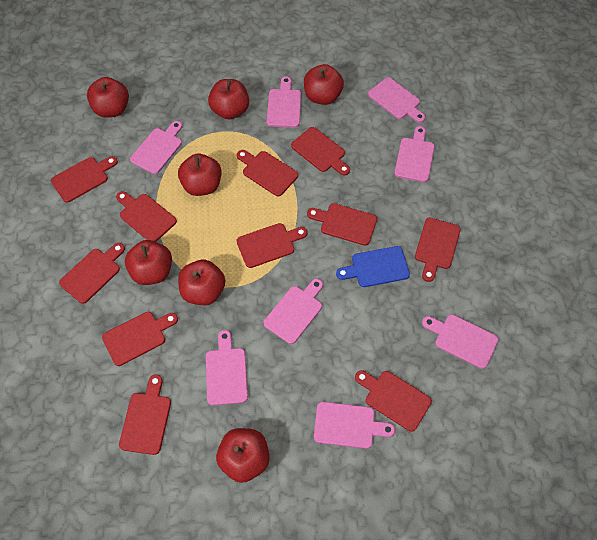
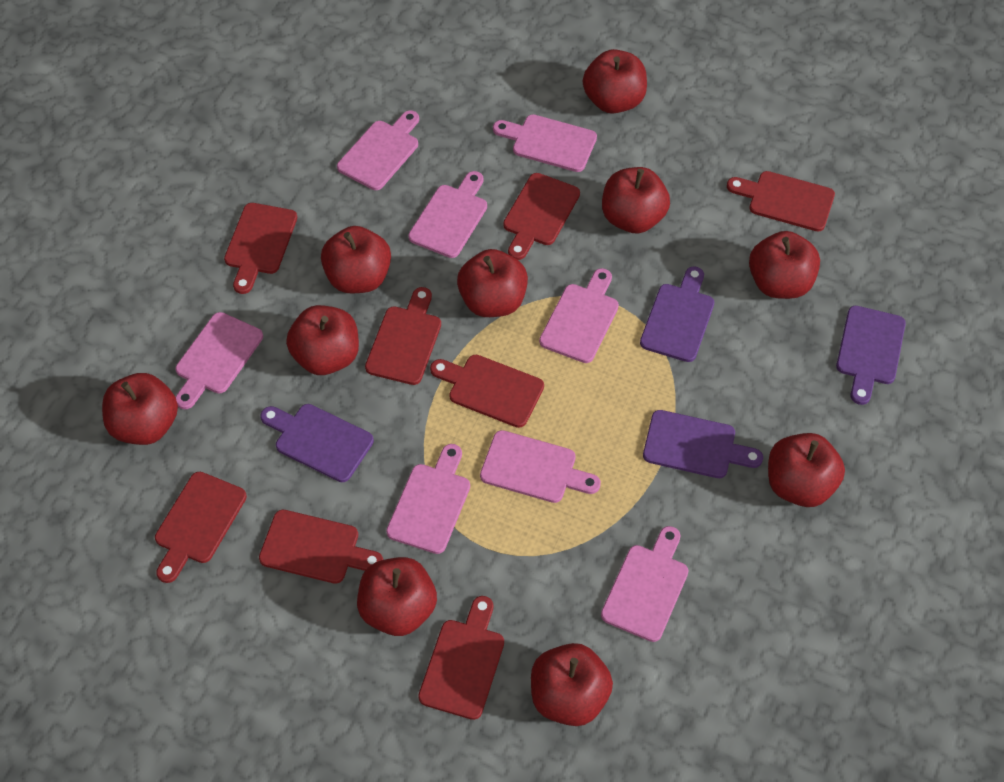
blue cutting board: [336,246,410,287] = 1 -> none = 0
purple cutting board: none = 0 -> [260,404,374,482] [640,266,714,362] [643,410,763,478] [836,306,906,405] = 4
red apple: [87,77,129,118] [125,240,172,285] [178,154,222,196] [178,260,225,305] [208,79,249,119] [216,428,270,483] [304,64,344,105] = 7 -> [102,373,178,445] [286,305,359,375] [321,226,391,293] [357,557,437,636] [457,249,528,317] [531,643,613,726] [583,49,647,114] [602,167,670,234] [749,231,820,299] [768,433,845,507] = 10
red cutting board: [51,156,118,203] [59,243,125,304] [102,312,178,366] [116,191,177,242] [119,374,171,455] [236,223,307,268] [237,150,298,196] [291,127,350,176] [307,203,377,246] [355,370,432,432] [415,217,461,282] = 11 -> [155,472,247,583] [224,203,297,294] [259,510,383,584] [365,287,441,385] [418,596,504,720] [430,355,544,428] [503,173,580,260] [727,171,835,232] = 8

